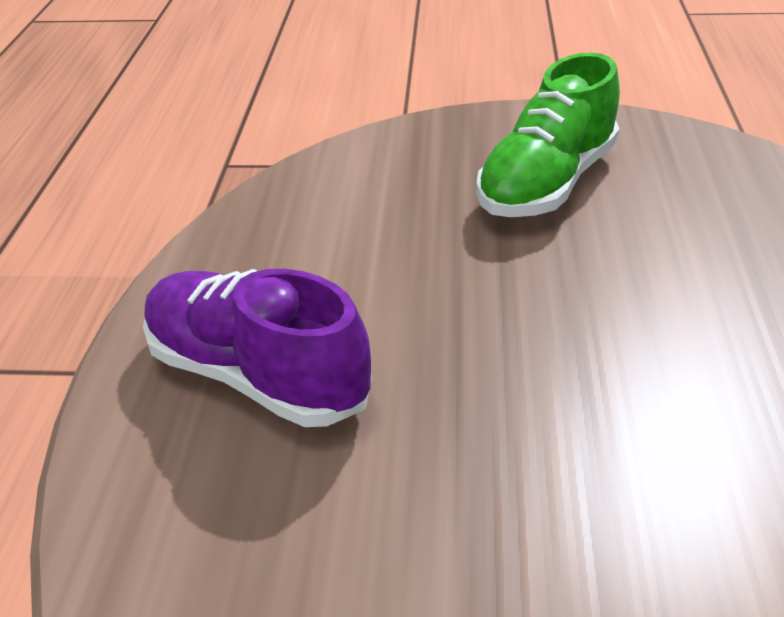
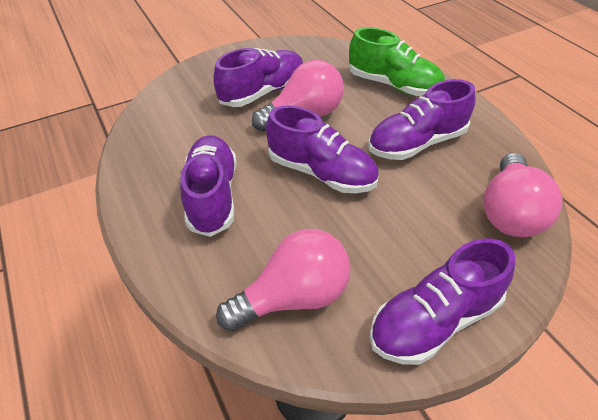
pink light bulb: none = 0 -> [216,229,351,332] [252,60,344,131] [483,153,562,237] = 3
purple shoe: [143,269,372,427] = 1 -> [180,135,236,237] [213,48,303,107] [266,105,379,193] [368,79,476,160] [369,238,515,365] = 5

